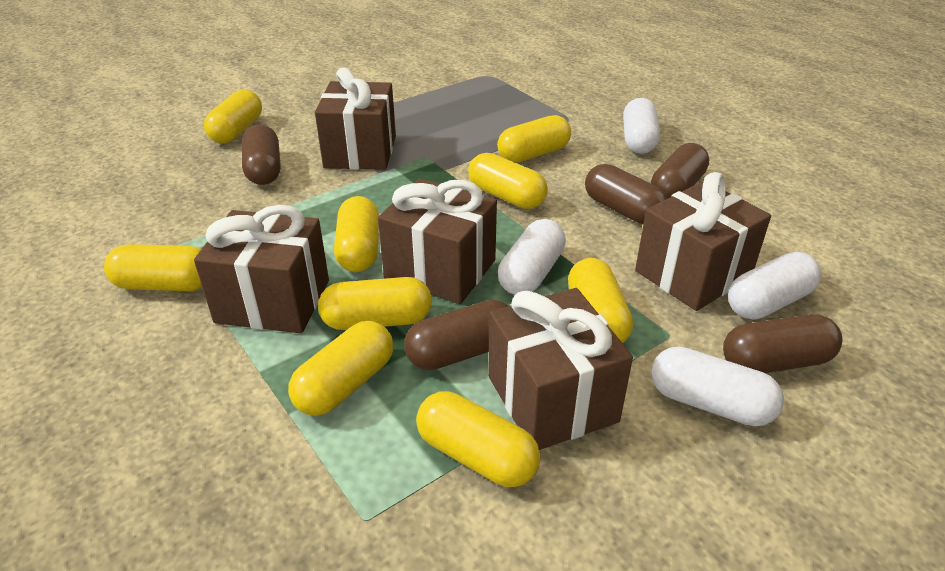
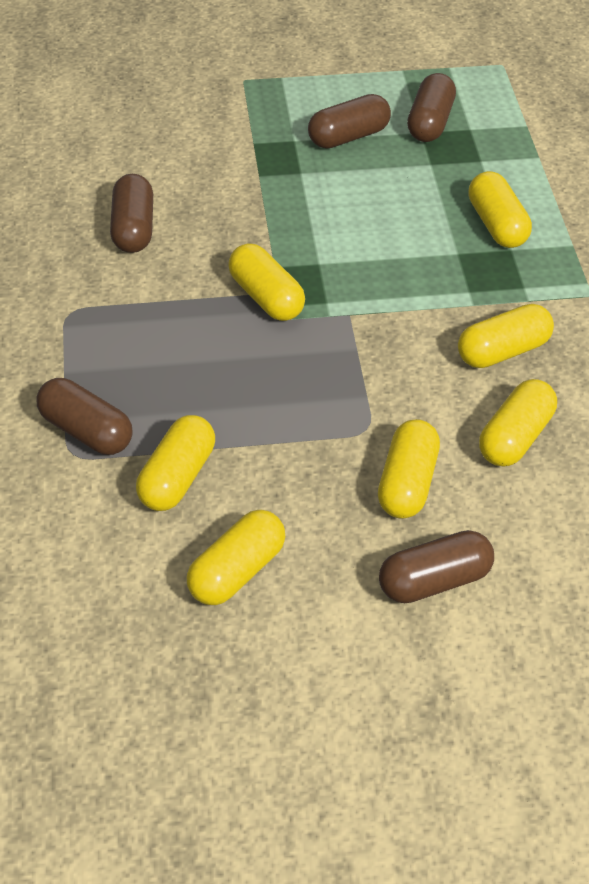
brown gift: [194,205,329,333] [315,68,396,170] [378,178,497,304] [488,288,633,450] [635,172,771,311] = 5 -> none = 0
white capsule: [498,219,566,295] [623,98,660,154] [651,346,784,426] [728,252,821,320] = 4 -> none = 0
yellow capsule: [104,244,202,291] [204,90,262,143] [288,321,393,416] [318,277,432,330] [334,196,379,272] [416,391,540,487] [468,153,548,209] [497,115,571,163] [568,258,633,343] = 9 -> [136,415,215,511] [187,510,285,605] [228,243,305,321] [378,419,440,519] [458,304,554,368] [468,171,532,248] [479,379,557,467] = 7

